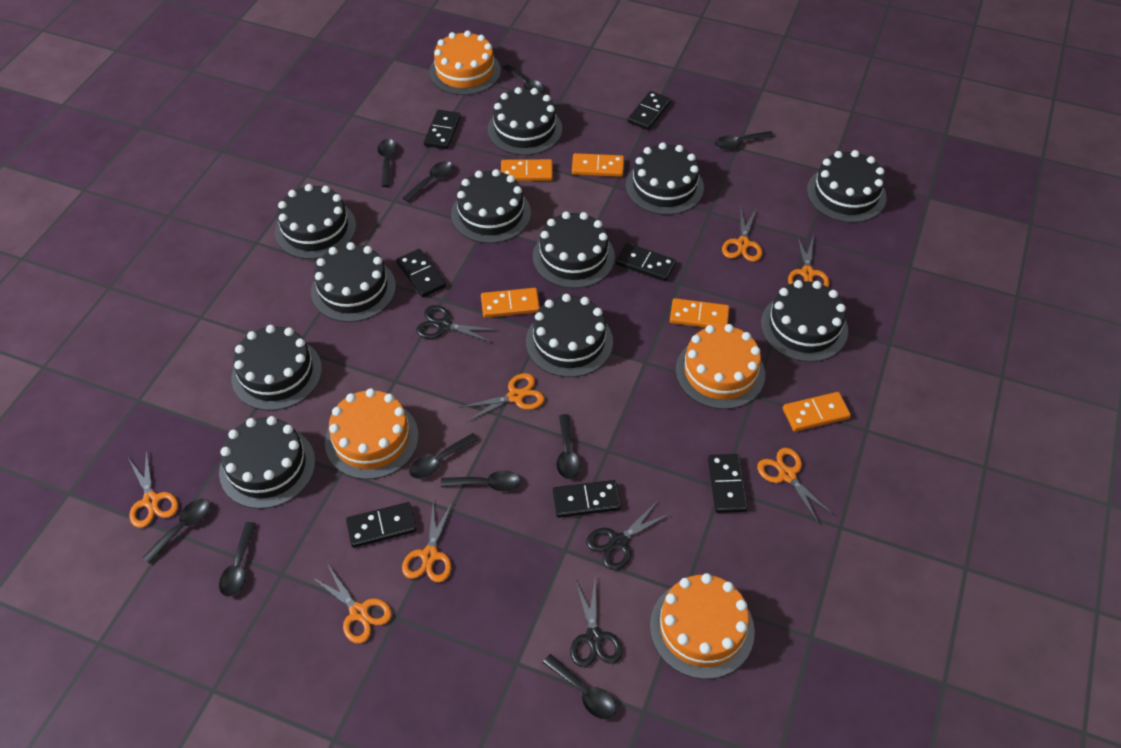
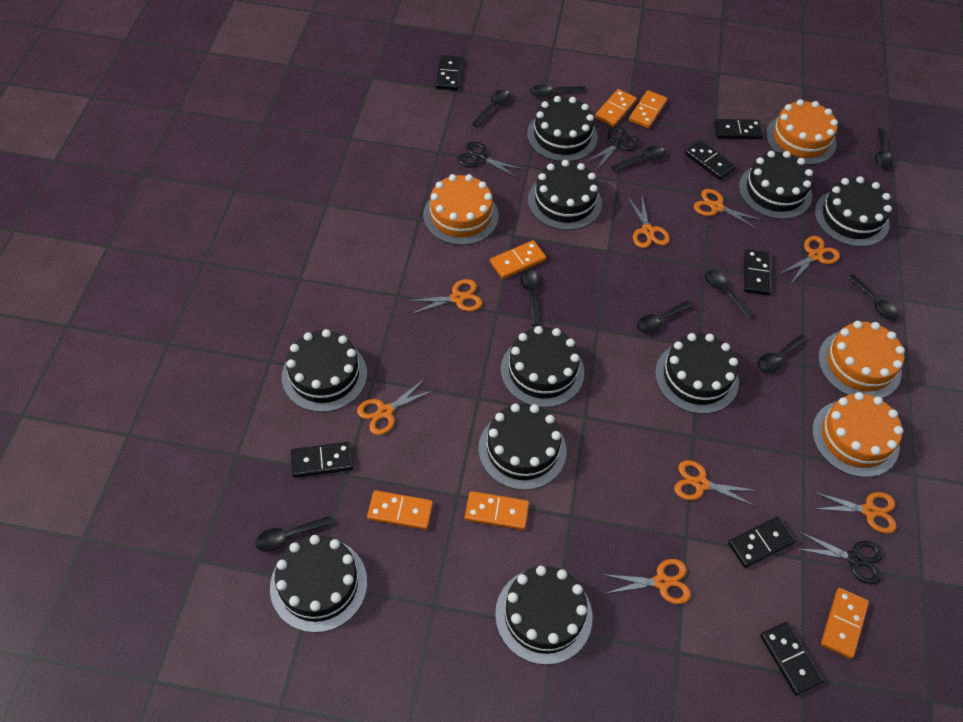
black cake: [219,416,315,509] [231,325,322,411] [275,184,356,259] [311,242,396,322] [451,169,531,243] [488,87,562,155] [526,294,613,377] [533,212,615,288] [626,142,704,215] [761,280,848,362] [807,150,887,223] = 11 -> [270,535,367,633] [282,329,367,412] [479,404,566,490] [495,566,592,665] [501,326,584,408] [527,96,598,162] [528,160,602,230] [655,333,739,414] [739,151,813,219] [814,176,892,247] = 10
orange domino: [481,288,540,318] [501,159,553,181] [572,153,624,177] [670,298,730,328] [783,392,851,432] = 5 -> [367,490,433,530] [465,491,529,530] [490,240,546,279] [595,89,637,127] [629,90,667,129] [821,588,869,659] = 6
orange scissors: [128,450,178,528] [312,565,392,644] [402,500,453,583] [459,373,545,422] [722,206,762,262] [757,448,834,524] [788,235,830,288] = 7 -> [357,379,434,435] [407,279,483,314] [602,559,691,604] [628,196,670,248] [674,460,757,506] [694,189,763,230] [779,236,840,282] [814,492,896,534] = 8

